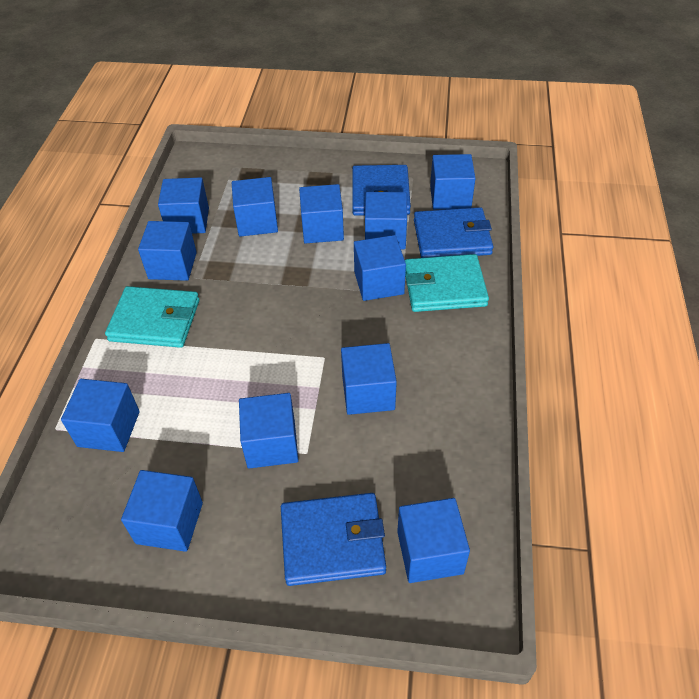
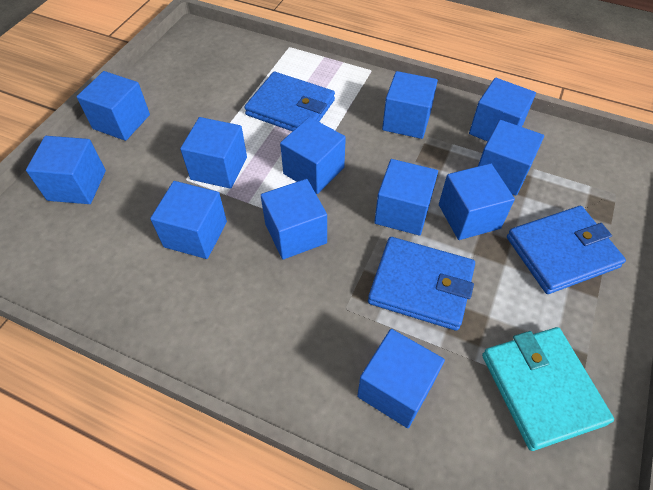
turquoise wallet: [105,286,199,348] [405,254,489,312] = 2 -> [482,327,614,451] = 1

